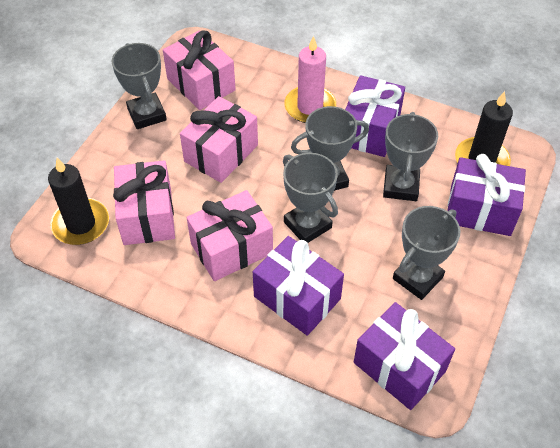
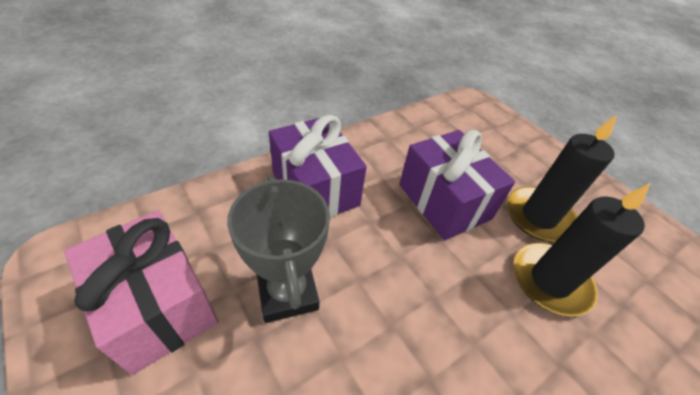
grey trophy: [112,43,167,129] [283,153,338,243] [291,106,369,191] [383,112,438,201] [393,206,461,300] = 5 -> [227,176,330,323] = 1
pink candle: [284,36,336,123] = 1 -> none = 0
pink gift: [113,160,175,245] [163,30,236,110] [180,96,258,183] [187,190,273,281] = 4 -> [64,210,219,375] = 1
purple gift: [253,236,344,336] [345,75,405,157] [354,302,455,410] [447,154,526,236] = 4 -> [269,115,367,218] [399,130,515,240] = 2

